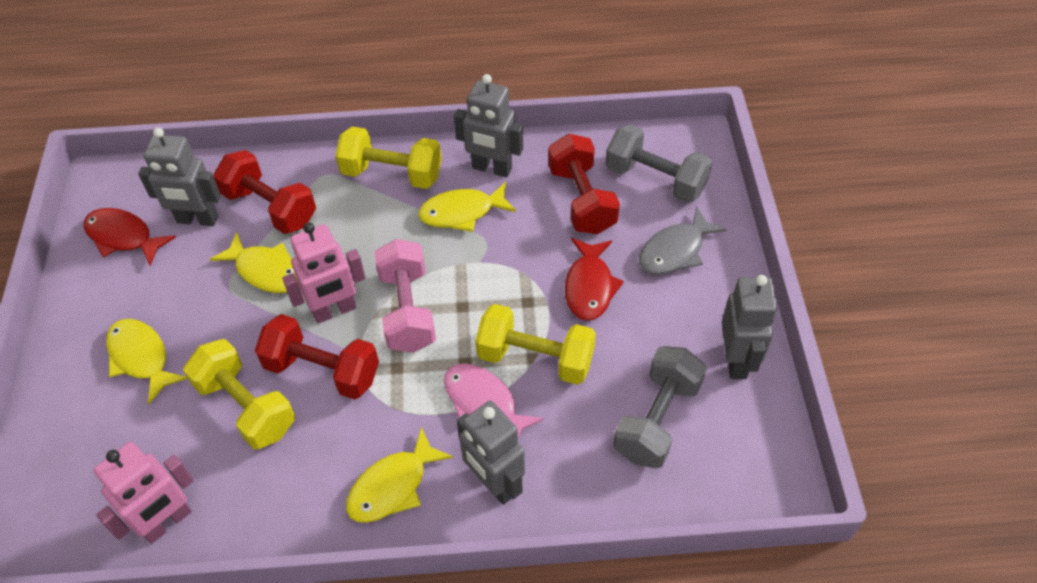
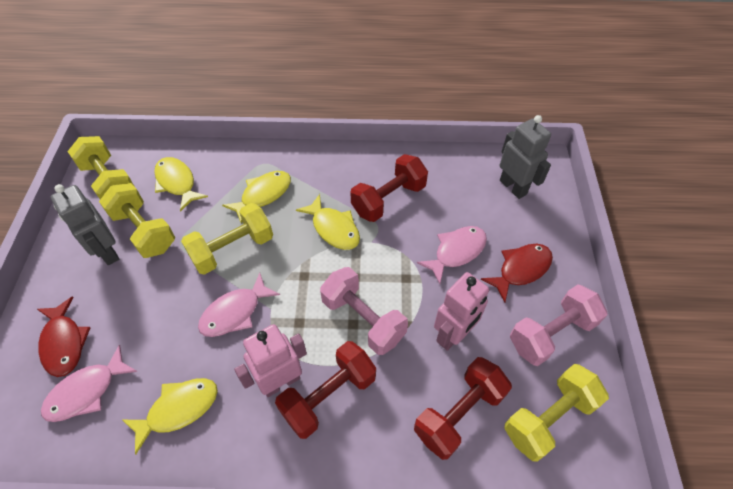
grey dumbbell: [606,124,712,203] [613,346,707,469] = 2 -> none = 0
grey fish: [639,206,727,274] = 1 -> none = 0
grey robot: [138,128,221,226] [454,74,523,177] [456,401,525,505] [722,275,777,379] = 4 -> [51,184,119,265] [500,115,551,199] = 2
pink dumbbell: [374,239,436,353] = 1 -> [320,267,408,355] [510,284,607,366] = 2
pink fish: [444,363,544,438] = 1 -> [41,345,138,422] [198,273,280,337] [417,226,487,284] = 3
yellow dumbbell: [183,339,295,450] [335,126,442,189] [475,304,596,385] = 3 -> [67,136,135,199] [99,183,175,258] [181,203,273,275] [504,364,609,462] = 4

